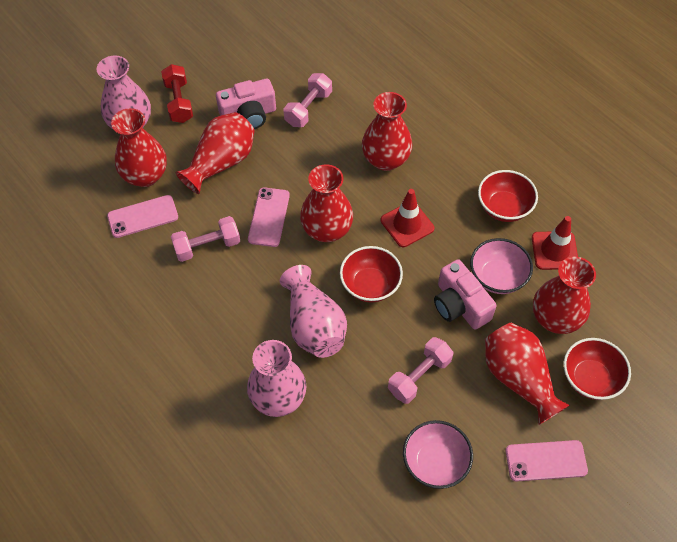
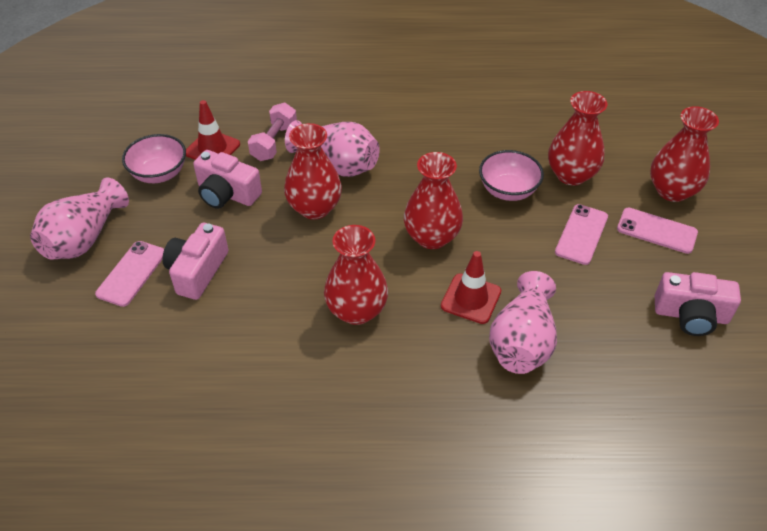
pink camera: [216,79,276,129] [434,259,497,330] = 2 -> [162,223,228,300] [193,150,262,209] [655,272,741,336] = 3
pink dumbbell: [171,216,240,262] [284,73,332,127] [388,337,454,404] = 3 -> [248,103,297,161] = 1
red bowl: [340,246,403,303] [478,170,538,222] [564,338,631,400] = 3 -> none = 0
red dumbbell: [161,64,193,123] = 1 -> none = 0
red vase: [111,108,167,187] [175,112,255,194] [300,164,353,242] [362,92,412,171] [485,322,570,425] [533,257,596,334] = 6 -> [284,123,342,220] [324,225,388,325] [404,152,463,249] [548,91,607,186] [650,106,719,202] = 5

